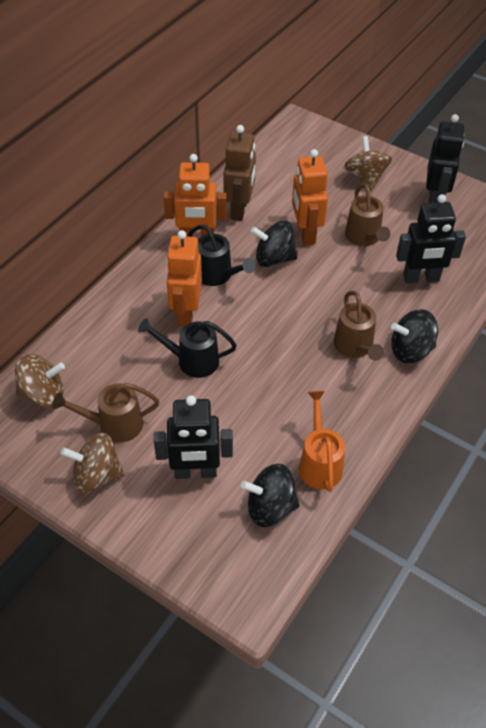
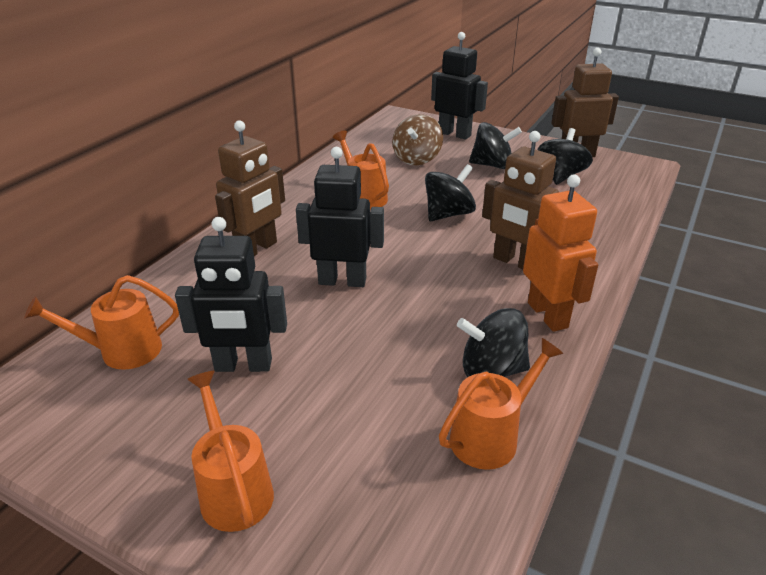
black spinning top: [241,464,300,527] [251,221,297,267] [391,309,438,363] = 3 -> [425,164,476,221] [457,308,530,377] [469,122,522,169] [538,128,593,185] = 4
black watering can: [138,318,237,378] [188,225,255,286] = 2 -> none = 0
brown robot: [223,125,256,221] = 1 -> [215,120,285,256] [482,131,559,269] [551,48,619,157] = 3
brown spinning top: [15,354,65,408] [60,433,125,494] [344,136,392,191] = 3 -> [392,114,443,165] = 1
brown watering can: [52,383,159,442] [334,291,384,361] [345,184,390,246] = 3 -> none = 0
orange robot: [164,154,227,237] [166,230,202,327] [292,149,328,245] = 3 -> [523,175,598,332] = 1
orange watering can: [299,391,345,492] = 1 -> [24,275,179,370] [187,371,274,532] [333,130,389,210] [439,338,564,470] = 4

